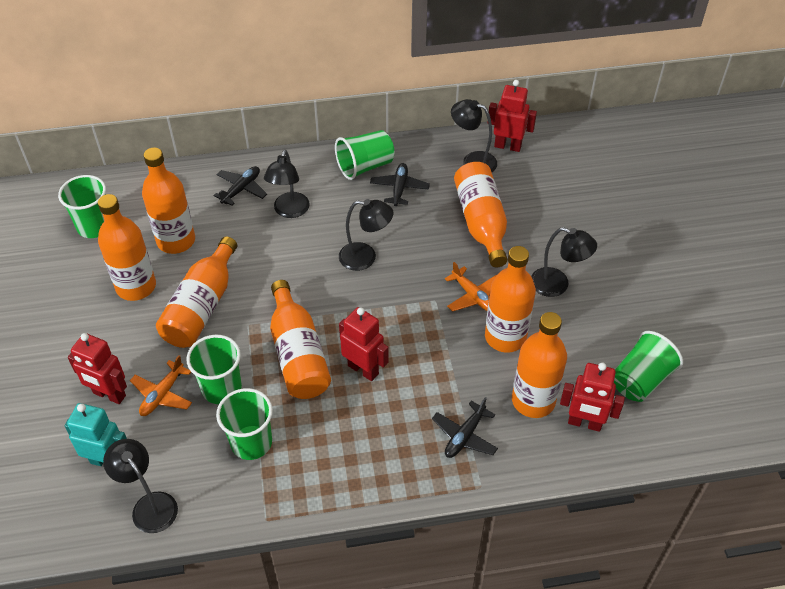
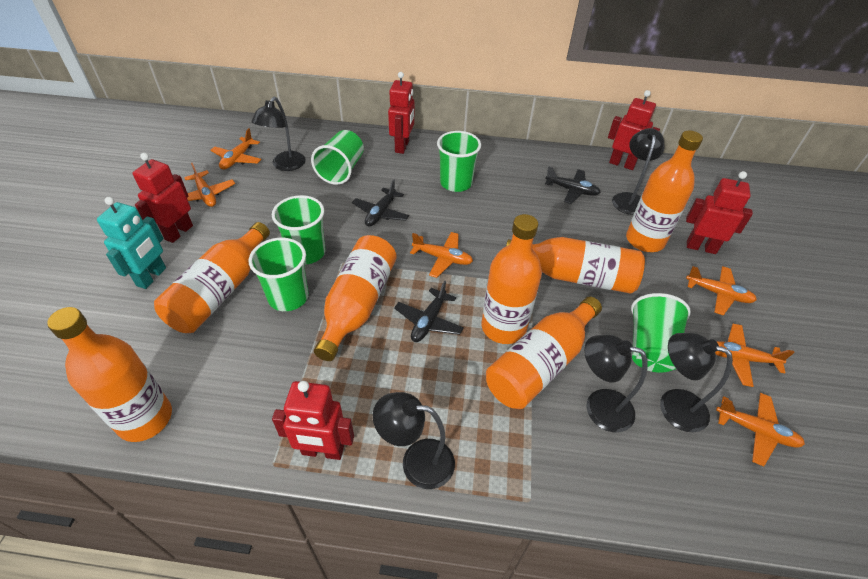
orange plane: [130,355,192,416] [445,262,497,312] = 2 -> [184,163,235,207] [210,128,262,170] [410,232,473,278] [686,266,757,316] [715,324,795,387] [716,393,805,467] = 6
red robot: [68,333,127,404] [339,307,389,381] [489,80,537,152] [560,363,625,432] = 4 -> [133,153,193,243] [272,381,354,460] [388,72,414,154] [608,90,660,170] [686,171,753,254] = 5

